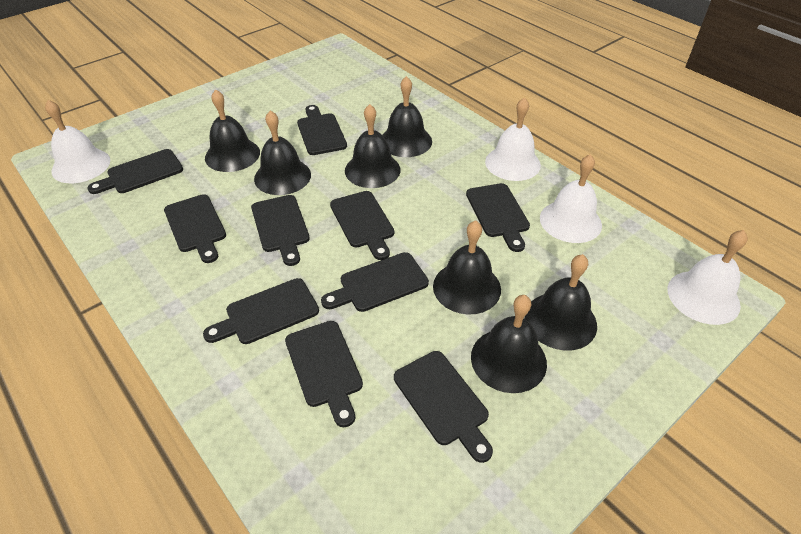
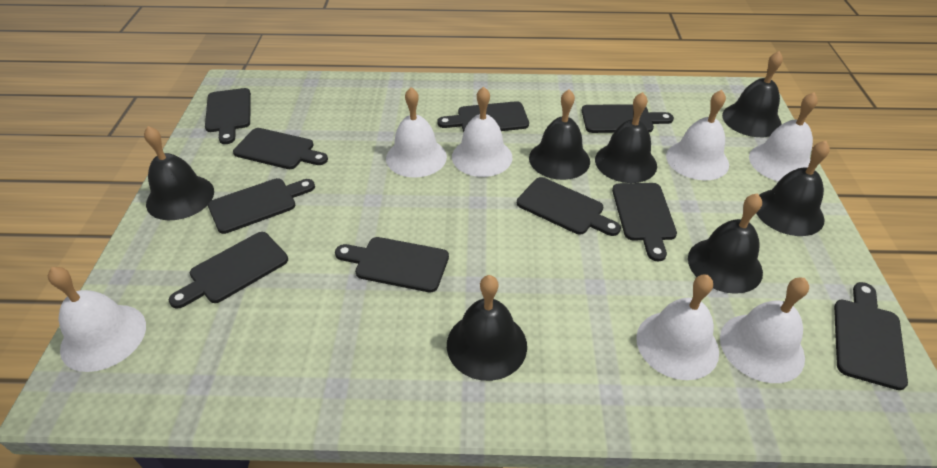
white bell: [45,100,110,183] [485,97,541,181] [540,154,602,243] [667,230,748,325] = 4 -> [48,267,146,372] [386,87,447,178] [452,86,512,177] [636,275,719,380] [666,90,729,180] [720,277,809,383] [749,92,818,181] = 7

